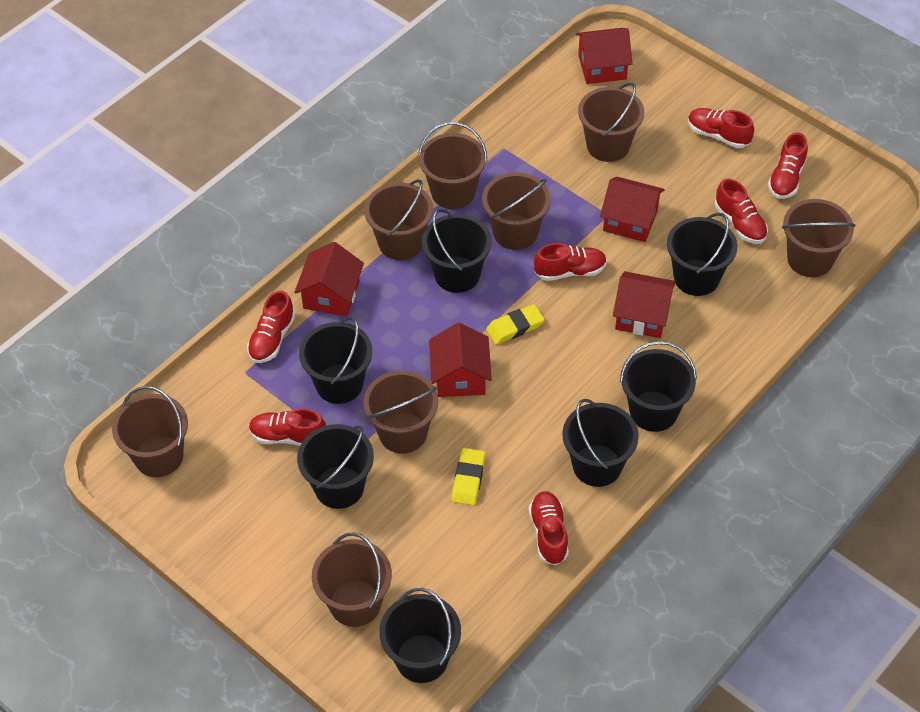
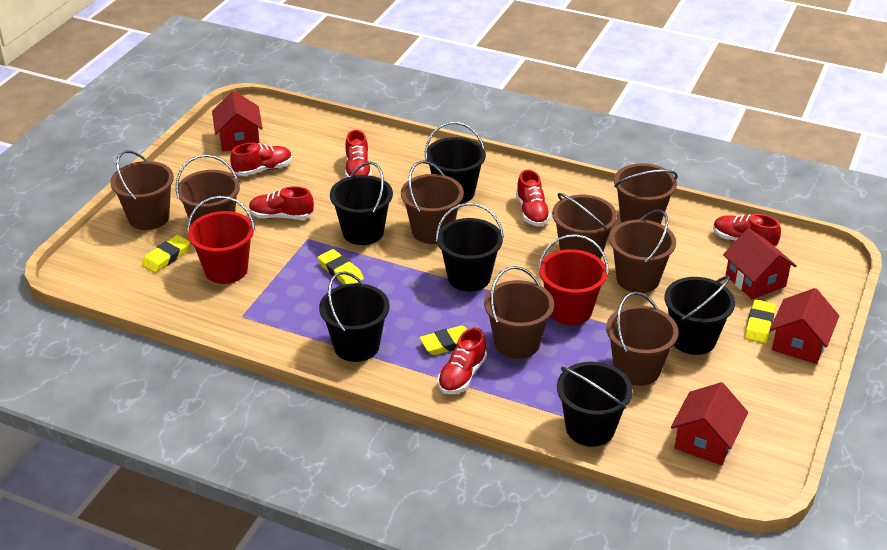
black bucket: [297,424,374,509] [299,317,372,404] [379,588,461,683] [422,209,492,293] [562,399,639,487] [620,341,697,432] [667,213,737,296] = 7 -> [319,272,390,362] [330,162,393,245] [425,122,486,204] [436,203,504,292] [557,362,633,447] [664,276,735,355] = 6
red bucket: none = 0 -> [187,196,255,284] [538,234,609,325] = 2
red house: [294,242,364,317] [429,322,492,397] [576,28,633,84] [600,177,665,242] [613,271,676,338] = 5 -> [212,91,263,151] [671,382,748,465] [723,228,797,299] [770,288,839,364] = 4
red shoe: [247,290,295,363] [249,408,326,446] [529,491,569,565] [534,243,607,281] [688,108,754,148] [715,178,768,244] [768,132,808,199] = 7 -> [230,143,292,176] [249,186,314,219] [345,130,372,178] [438,328,487,394] [516,169,551,226] [713,214,781,247] = 6
yellow eraser: [451,448,486,505] [486,304,544,344] = 2 -> [142,235,190,273] [318,249,364,285] [420,326,467,355] [745,300,776,344] = 4

